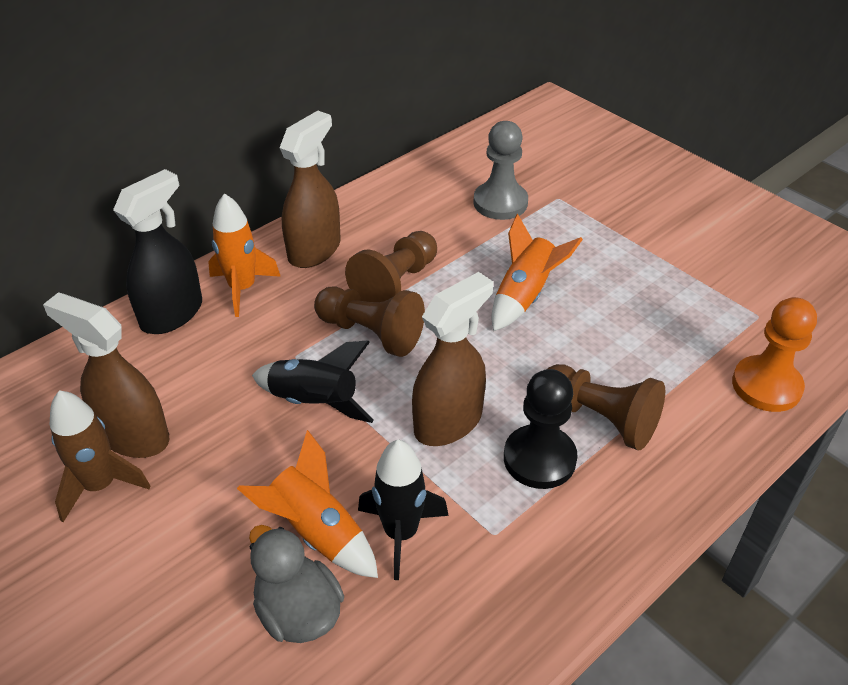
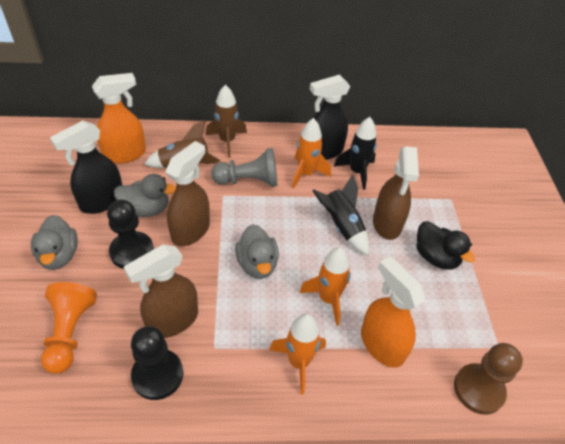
black duck: none = 0 -> [416,221,475,270] = 1
black pawn: [504,369,578,489] = 1 -> [107,199,154,269] [131,326,183,400] = 2
black spray bottle: [113,169,202,334] = 1 -> [50,121,122,214] [310,75,350,160] = 2
brown pawn: [314,287,425,357] [345,231,437,302] [547,364,665,451] = 3 -> [454,343,523,415] = 1
brown rocket: [50,390,150,522] = 1 -> [144,120,220,168] [206,85,247,158] = 2
grey duck: [249,525,344,643] = 1 -> [31,215,78,270] [114,174,176,217] [235,224,279,279] = 3
orange spray bottle: none = 0 -> [92,73,146,164] [361,256,426,368] = 2

